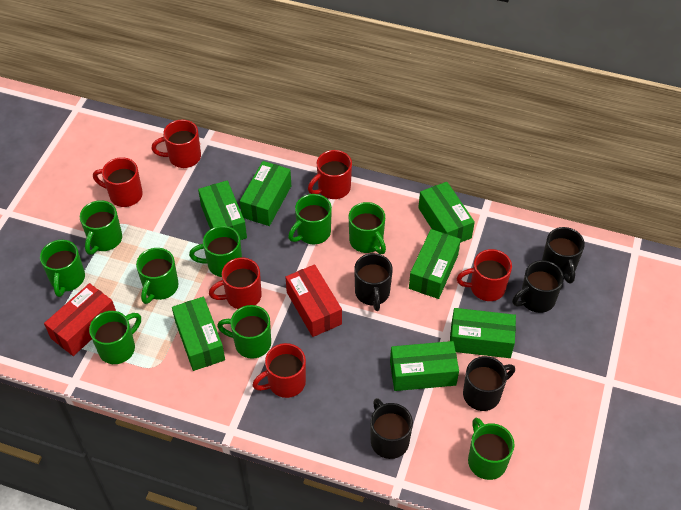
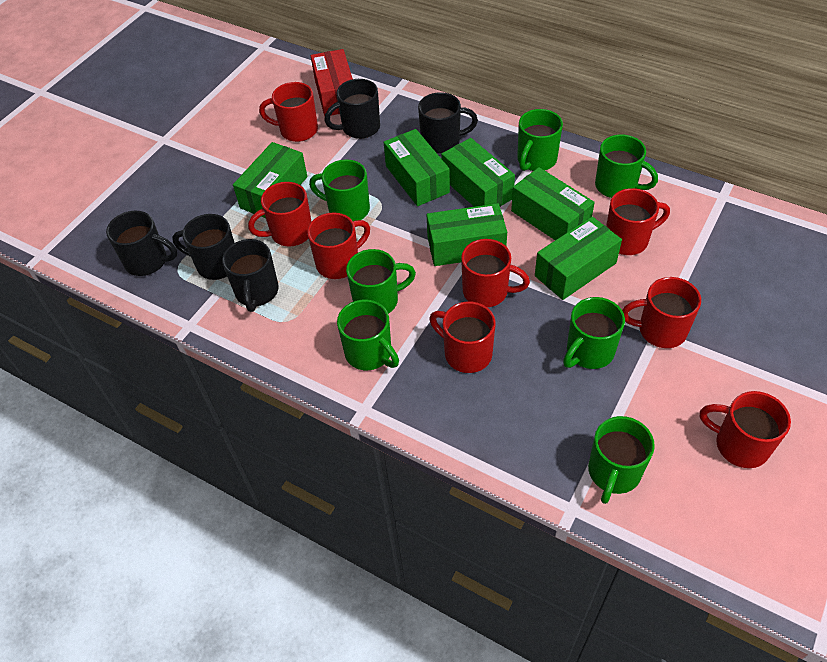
green box: [172,297,225,371] [198,181,247,240] [240,161,291,226] [390,341,459,391] [409,229,461,299] [418,182,475,243] [450,308,516,358] = 7 -> [233,142,307,218] [384,129,450,206] [427,203,507,266] [441,138,515,207] [511,167,595,240] [535,216,622,300] = 6
green mug: [40,240,85,297] [80,200,122,255] [89,311,141,364] [136,248,179,304] [189,226,242,277] [217,305,271,359] [288,194,332,244] [349,202,386,254] [468,418,514,480] = 9 -> [309,159,370,221] [337,299,399,370] [346,249,416,314] [517,109,563,171] [563,297,625,369] [588,416,655,504] [595,134,658,198] = 7
red box: [44,283,116,356] [286,264,342,337] = 2 -> [311,49,353,116] = 1
red mug: [93,157,143,207] [152,120,201,168] [209,258,261,309] [252,343,306,398] [308,150,352,199] [456,249,512,301] = 6 -> [248,182,312,247] [259,82,318,142] [307,213,370,279] [429,302,495,373] [461,239,530,307] [606,188,670,255] [622,277,701,348] [700,391,791,468] = 8

